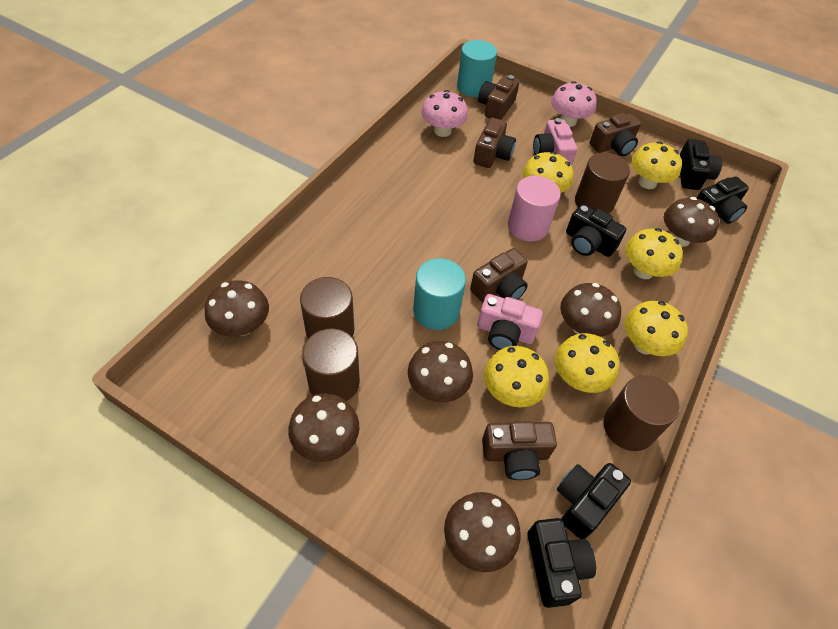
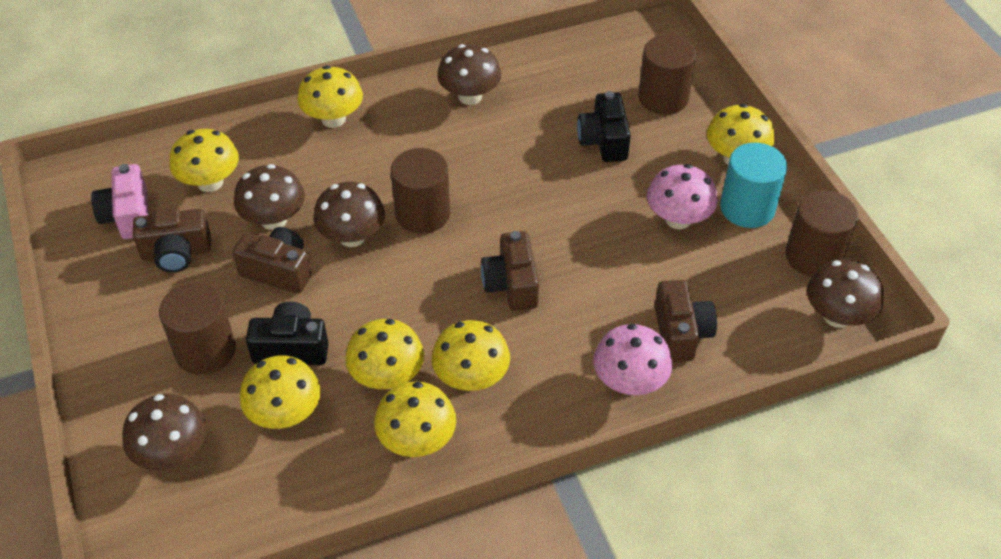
black camera: [527,518,596,608] [557,463,631,539] [566,204,626,257] [679,139,722,190] [697,177,749,224] = 5 -> [246,302,329,365] [577,91,631,162] = 2
brown camera: [470,248,528,302] [473,117,516,168] [478,75,520,120] [482,422,557,480] [590,113,641,156] = 5 -> [133,208,211,273] [233,227,311,294] [481,231,539,311] [655,280,717,362] = 4
brown mushroom: [205,280,269,337] [288,393,359,462] [408,341,473,402] [444,492,521,572] [560,283,621,337] [664,197,719,247] = 6 -> [122,394,207,470] [234,164,305,230] [313,182,385,247] [437,44,501,105] [807,260,884,328] = 5
pink camera: [477,294,543,350] [533,118,577,166] = 2 -> [91,164,148,239] = 1
pink cylinder: [508,176,561,242] = 1 -> none = 0
turquoise cylinder: [413,258,466,330] [457,40,497,97] = 2 -> [720,143,787,228] = 1
yellow mushroom: [484,346,549,407] [523,152,573,193] [555,333,619,393] [624,301,688,356] [625,228,683,279] [631,142,682,189] = 6 -> [170,129,239,192] [240,356,321,429] [297,66,363,128] [345,319,424,389] [374,381,456,457] [432,320,510,391] [707,104,775,165] = 7

